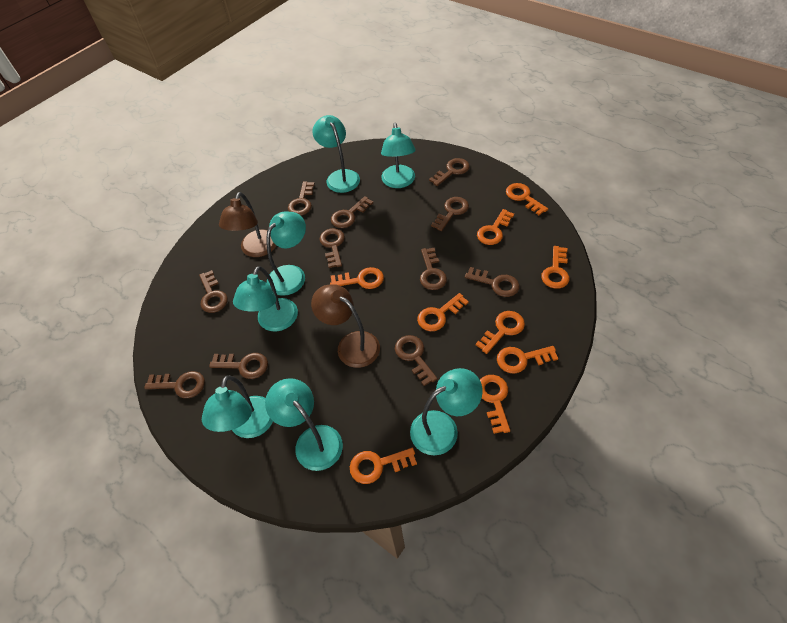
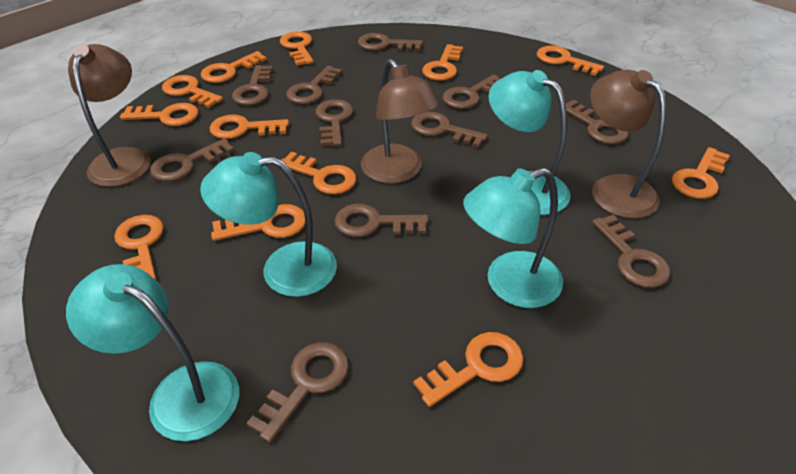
brown lamp: [219,192,276,257] [311,284,380,368] = 2 -> [68,44,151,187] [361,59,440,184] [590,70,666,219] = 3
orange key: [330,267,384,289] [350,448,417,484] [417,293,469,331] [476,311,525,354] [477,209,514,245] [480,375,510,434] [497,346,559,373] [506,183,548,215] [541,246,569,289] = 9 -> [114,215,164,280] [120,103,198,126] [162,75,223,108] [201,51,267,83] [210,115,289,139] [211,204,306,241] [280,31,313,66] [281,152,356,194] [413,332,524,407] [422,44,463,81] [537,45,604,76] [672,147,730,199] = 12
turquoise lamp: [202,375,273,438] [233,266,298,332] [265,378,343,471] [266,212,306,296] [312,115,360,193] [381,123,416,188] [410,368,483,455] = 7 -> [66,264,239,441] [200,152,337,297] [463,168,563,308] [489,70,571,215] = 4

